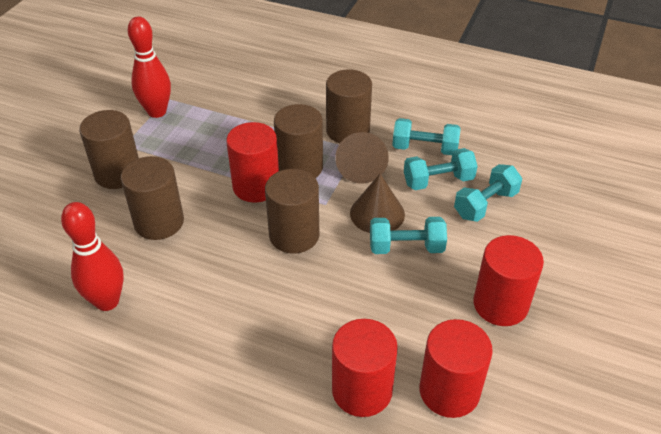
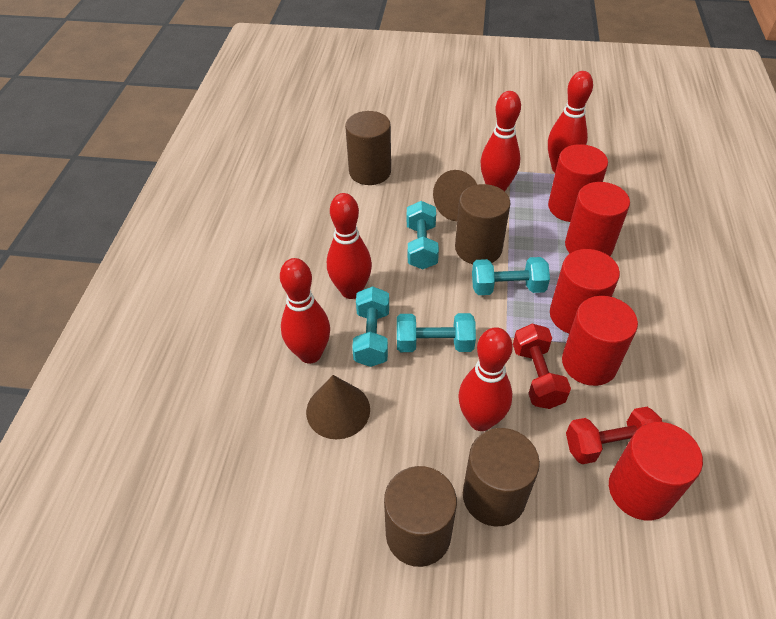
brown cylinder: [79,110,139,189] [121,156,184,240] [265,169,319,253] [274,104,323,178] [326,69,372,143] = 5 -> [345,111,391,185] [384,466,457,567] [455,184,511,264] [463,428,540,526] = 4
red bowling pin: [61,202,124,311] [128,16,171,118] = 2 -> [280,258,330,364] [327,193,372,299] [458,327,513,431] [480,91,521,191] [548,71,593,172] = 5
red cylinder: [226,122,279,203] [332,319,398,417] [420,319,493,418] [473,235,544,326] = 4 -> [548,144,608,222] [550,249,620,333] [562,296,638,386] [565,182,630,256] [609,422,703,520] = 5
red dumbbell: none = 0 -> [513,324,571,409] [566,407,662,464] = 2

